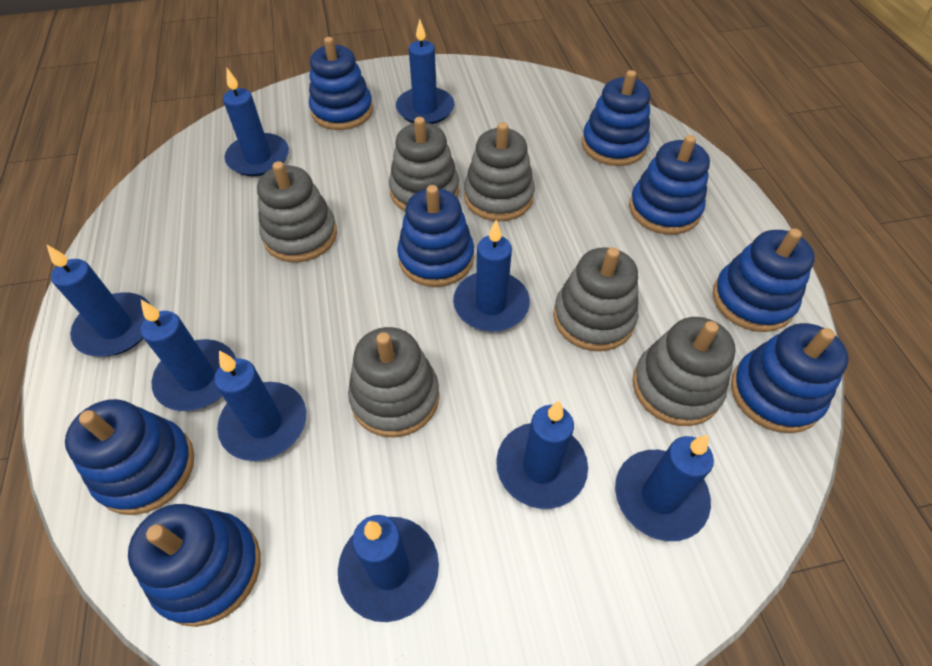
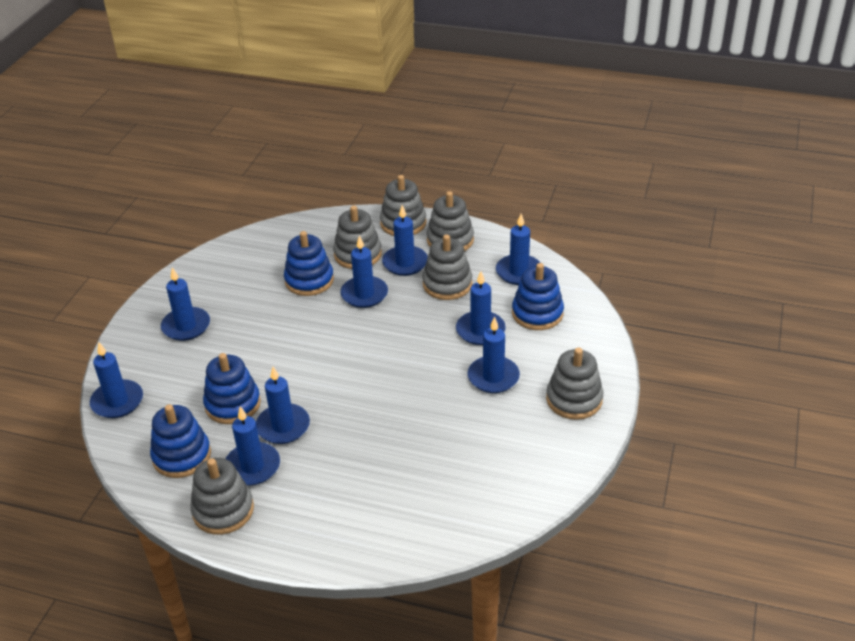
blue stacking toy: [65,399,194,515] [128,504,261,627] [309,37,373,130] [397,185,474,287] [582,70,650,166] [629,135,710,235] [713,229,815,332] [731,323,849,433] = 8 -> [150,404,211,478] [203,353,261,424] [284,231,334,296] [512,263,564,330] = 4

